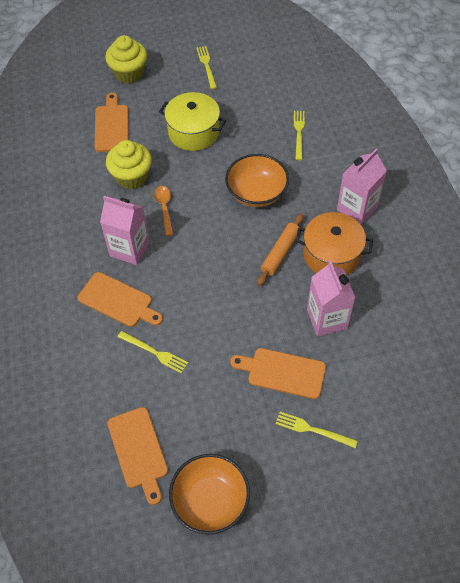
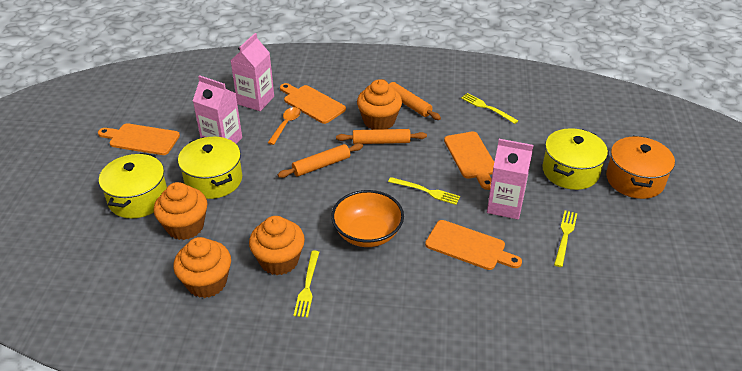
orange bowl: [169,454,250,535] [225,154,289,207] = 2 -> [331,190,404,247] = 1
orange cupcake: none = 0 -> [154,182,207,240] [173,237,231,298] [249,216,305,275] [357,79,402,130] = 4
orange rolling pin: [257,214,304,286] = 1 -> [278,143,363,178] [336,129,427,144] [381,79,441,120] = 3
yellow cupcake: [105,35,147,84] [106,140,152,189] = 2 -> none = 0
yellow pot: [159,92,226,151] = 1 -> [99,153,167,218] [178,137,242,199] [542,128,608,190] = 3

